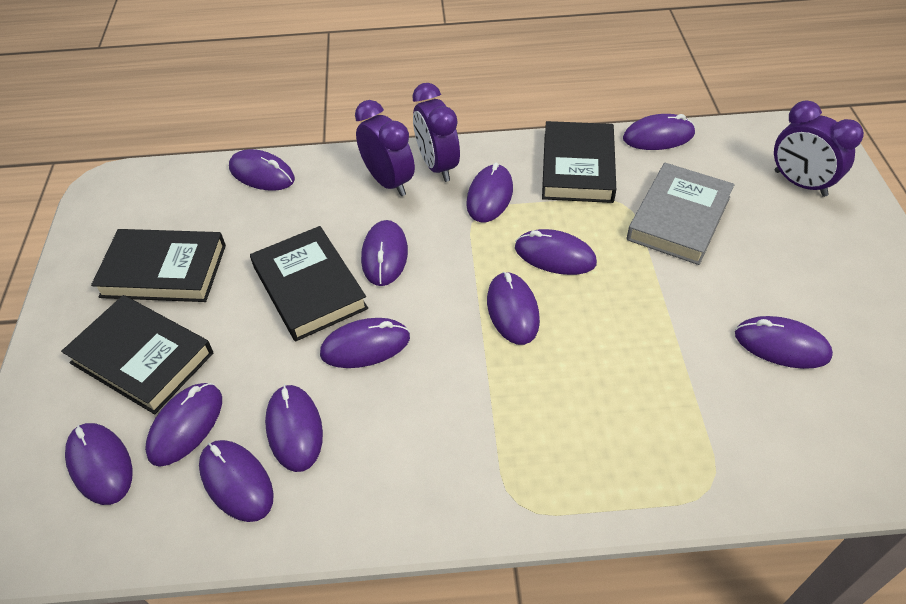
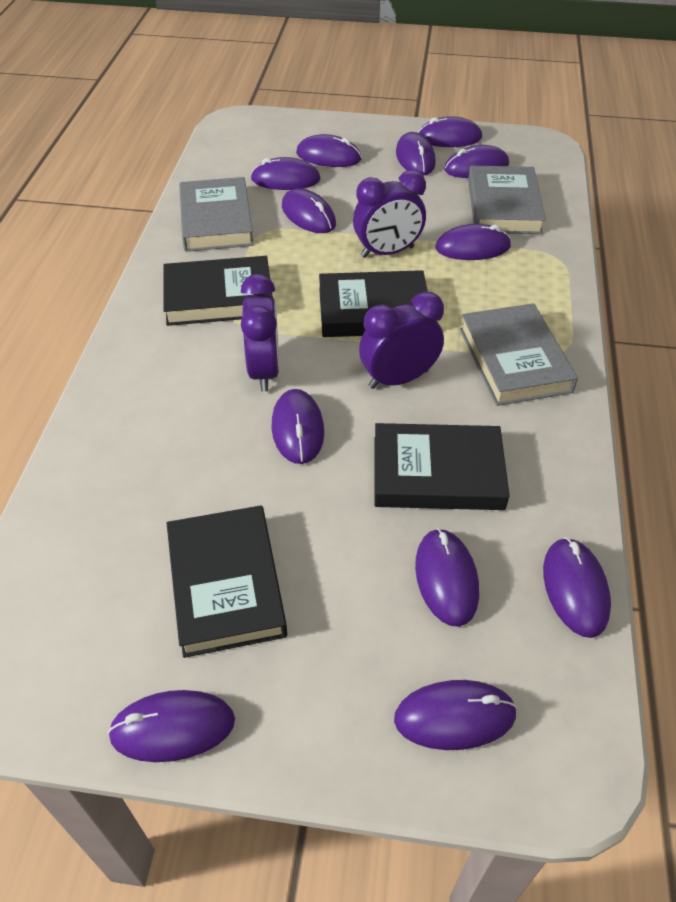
grey book: [627,163,735,265] = 1 -> [179,177,254,252] [460,303,578,406] [468,166,546,234] = 3

